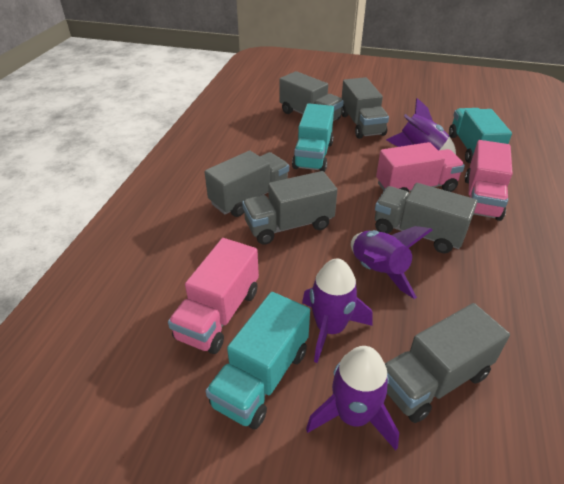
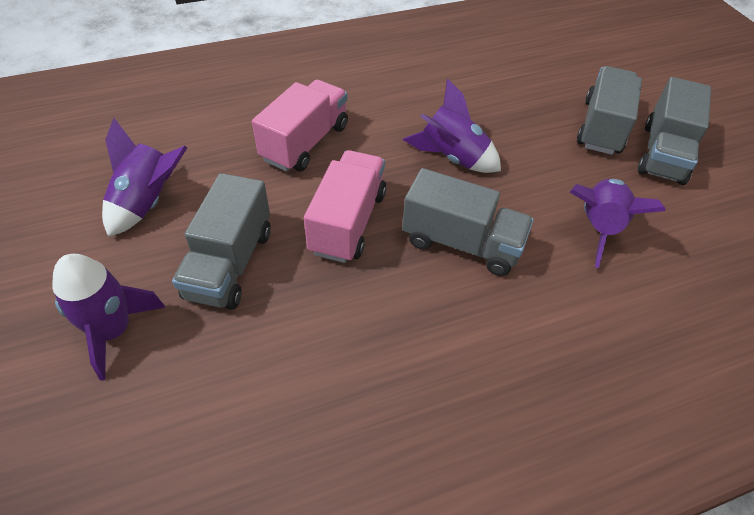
grey truck: [205,151,289,217] [242,171,337,245] [279,71,344,121] [341,77,389,139] [375,183,478,253] [385,303,510,423] = 6 -> [172,173,271,310] [402,168,534,276] [577,66,642,155] [638,77,711,185] = 4
pink truck: [168,238,259,354] [376,142,465,192] [465,140,513,221] = 3 -> [252,80,348,172] [304,150,386,263] = 2
turquoise truck: [206,292,310,429] [292,103,334,172] [449,108,512,163] = 3 -> none = 0

